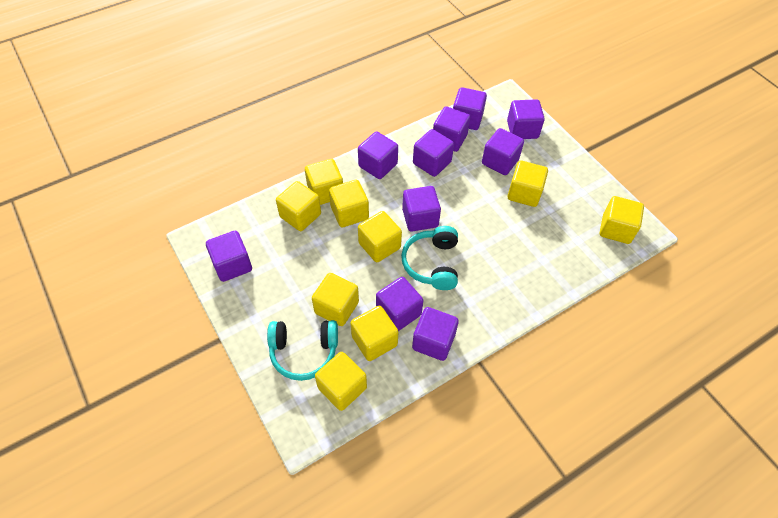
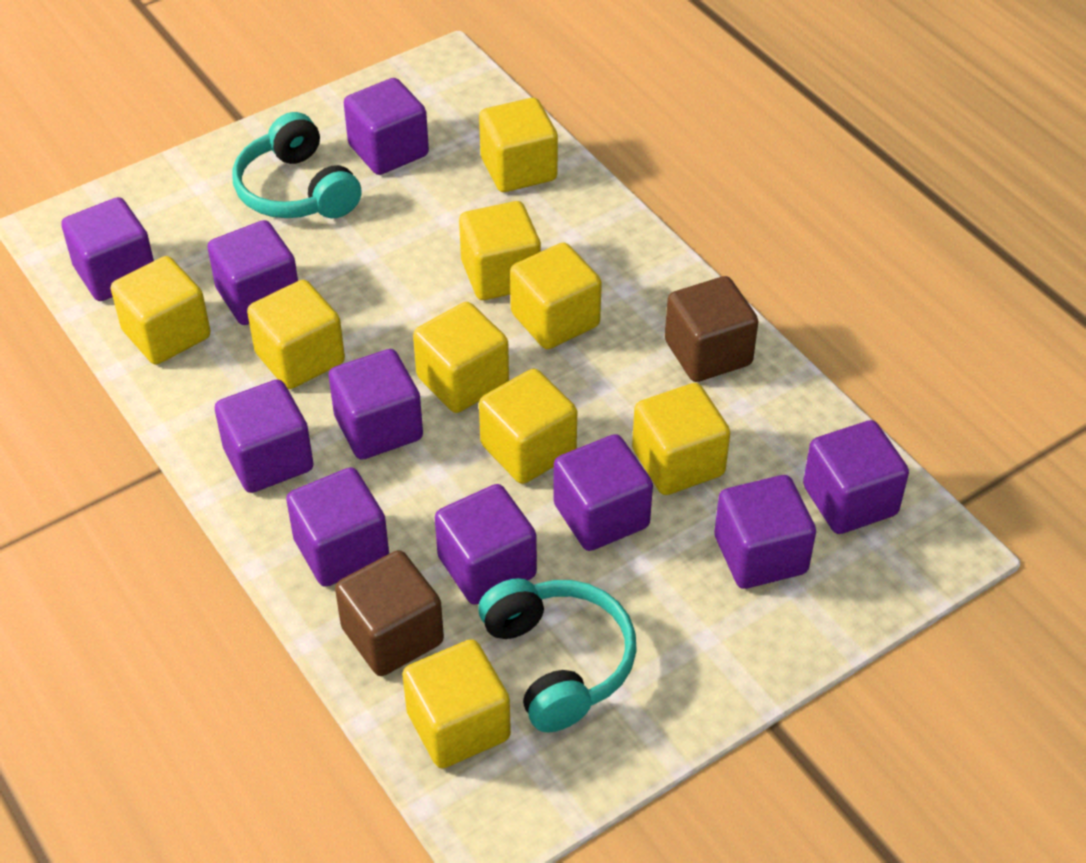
brown cube: none = 0 -> [335,550,444,676] [665,276,758,382] = 2

